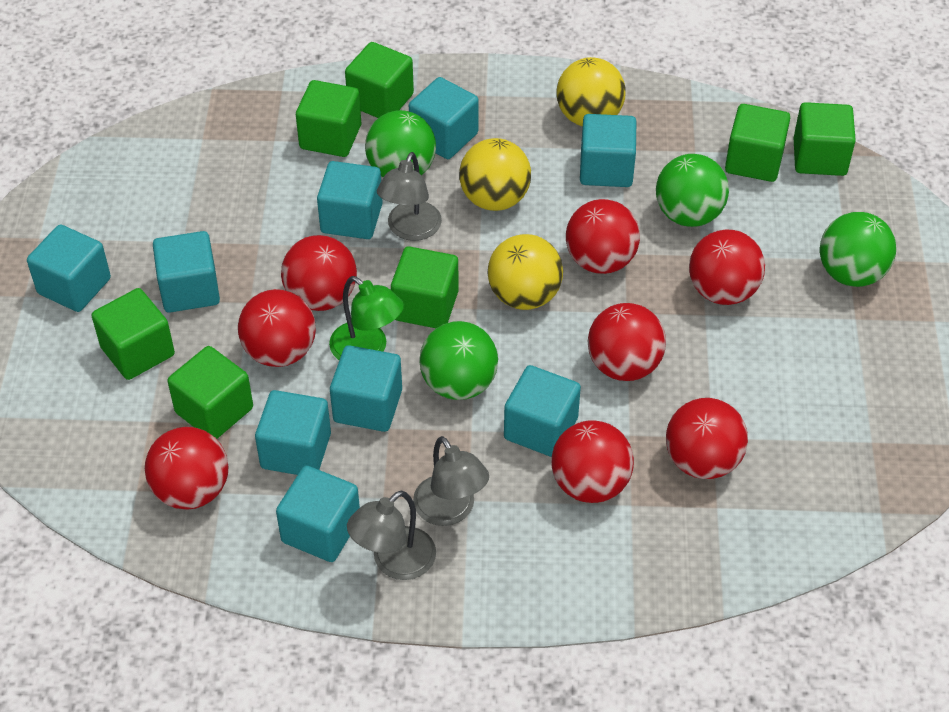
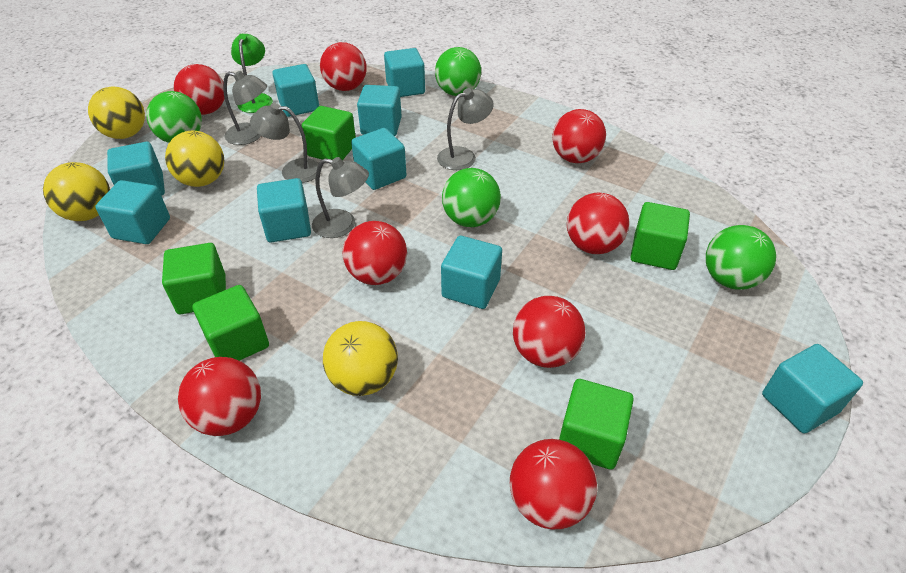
green cube: [91,288,175,380] [168,346,253,439] [296,80,361,157] [345,42,414,118] [391,246,459,328] [725,104,790,182] [794,102,856,176] = 7 -> [162,243,226,314] [192,285,269,361] [301,106,356,160] [559,379,634,470] [631,202,690,270] = 5
grey lamp: [347,490,436,580] [377,152,442,241] [413,436,489,526] = 3 -> [223,71,267,145] [250,103,322,183] [312,157,369,238] [437,88,494,170] = 4
yellow ball: [459,138,531,211] [488,234,563,310] [557,57,626,126] = 3 -> [43,162,110,221] [88,86,145,139] [165,131,224,187] [323,321,398,396] = 4

